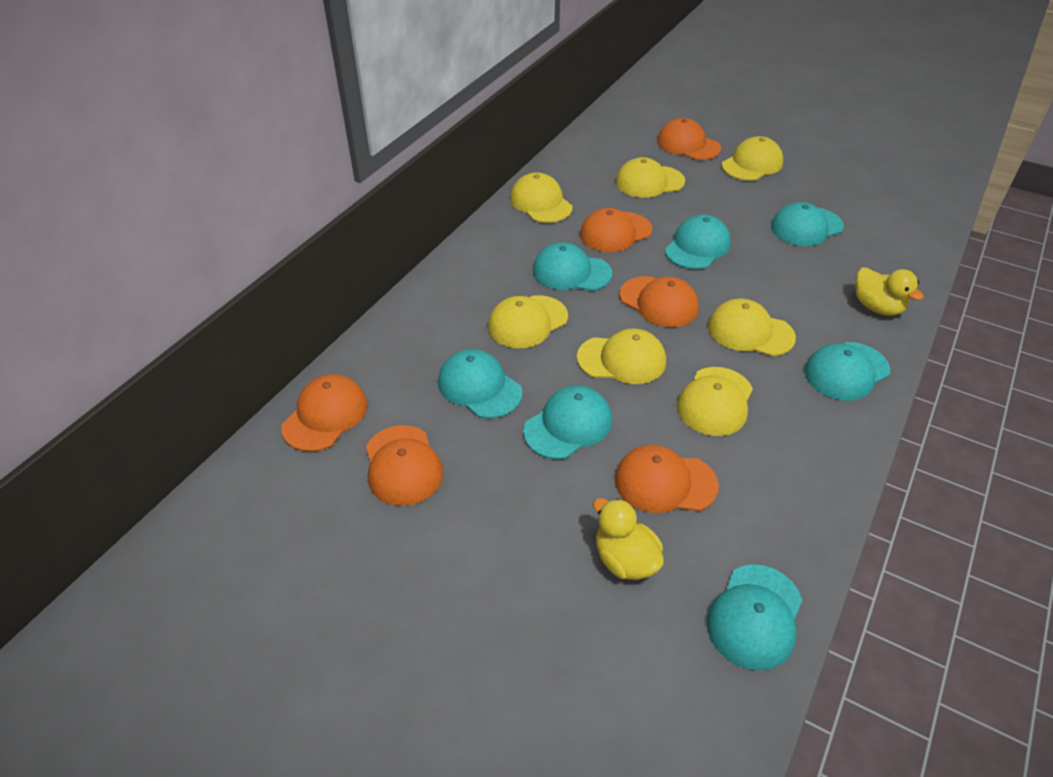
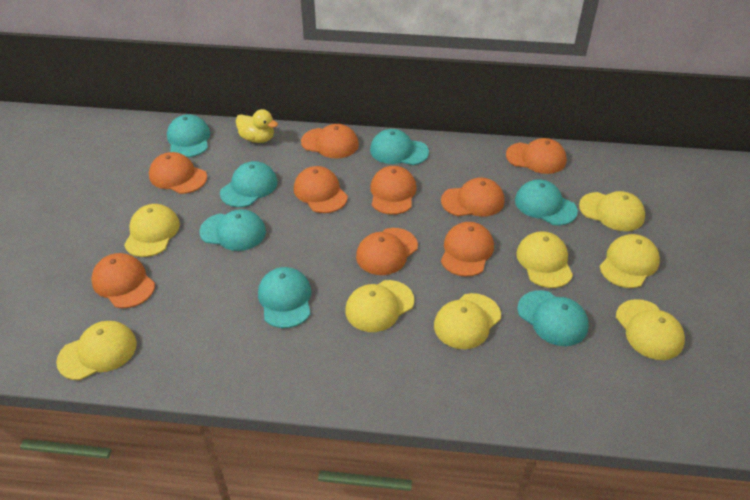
orange cap: [281,374,368,452] [366,425,443,506] [580,208,652,252] [615,445,719,513] [620,276,699,327] [657,118,721,160] = 6 -> [91,253,155,308] [149,152,207,194] [294,166,348,213] [301,124,359,158] [356,228,418,275] [370,166,417,215] [441,178,504,217] [441,222,494,277] [506,138,567,174] = 9
yellow cap: [488,295,568,348] [510,172,573,223] [577,328,666,384] [616,157,685,198] [677,367,753,436] [708,298,796,356] [722,136,783,181] = 7 -> [56,321,137,380] [124,204,180,257] [345,280,414,332] [434,293,501,349] [516,231,573,288] [579,191,645,231] [600,234,660,288] [616,299,685,360] = 8
yellow duck: [593,498,664,580] [855,267,924,316] = 2 -> [236,109,278,143] = 1

